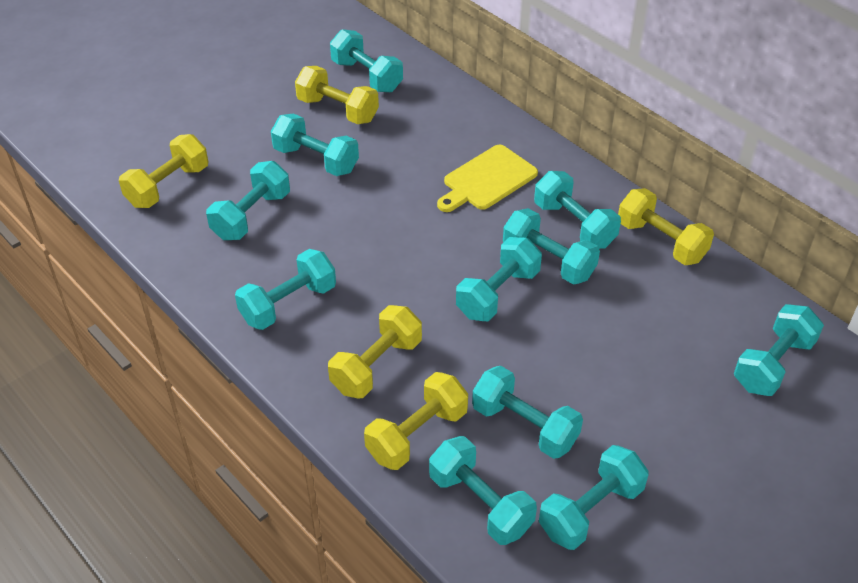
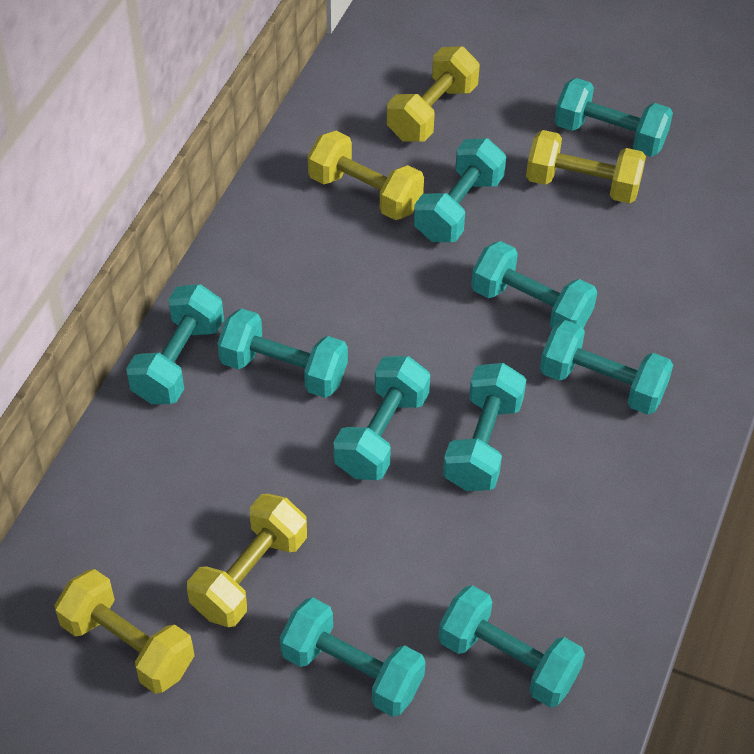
turquoise dumbbell: [206,161,290,240] [235,249,336,330] [271,113,359,176] [330,29,403,92] [429,436,537,545] [456,237,542,321] [472,366,583,459] [503,208,600,285] [534,171,621,249] [539,445,649,550] [734,304,824,396] = 11 -> [126,284,224,404] [217,309,348,398] [280,597,426,717] [333,356,430,480] [414,138,506,242] [438,585,585,707] [443,363,526,491] [471,241,597,329] [540,320,673,415] [555,78,673,157] = 10
yellow cutting board: [437,144,538,212] = 1 -> none = 0

